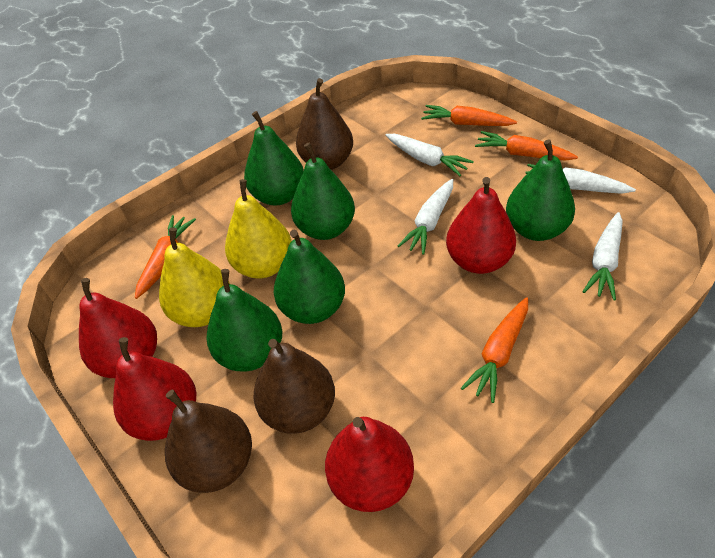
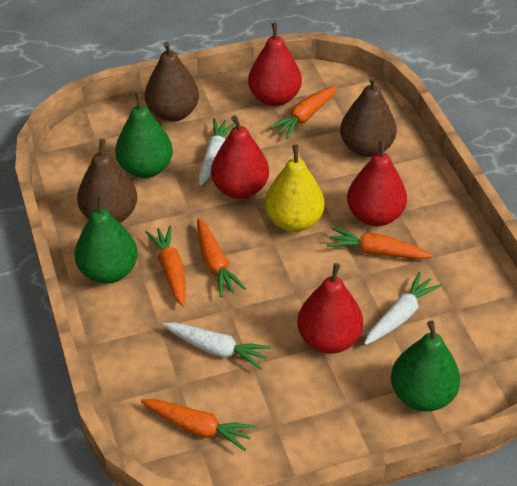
green pear: [207,269,282,371] [244,111,304,206] [274,229,345,324] [291,143,355,240] [506,139,575,241] = 5 -> [75,195,138,283] [115,92,173,178] [391,320,460,412] = 3
orange carrot: [135,215,196,299] [421,105,517,126] [461,297,528,403] [475,131,578,161] = 4 -> [141,399,256,451] [146,226,185,307] [197,218,246,297] [269,86,337,139] [327,227,433,259] = 5
white carrot: [385,134,474,176] [398,179,453,255] [525,164,636,194] [582,212,623,300] = 4 -> [162,322,271,369] [198,118,235,186] [364,272,442,345] = 3
yellow pear: [159,227,230,327] [225,179,291,278] = 2 -> [265,144,324,232] = 1

